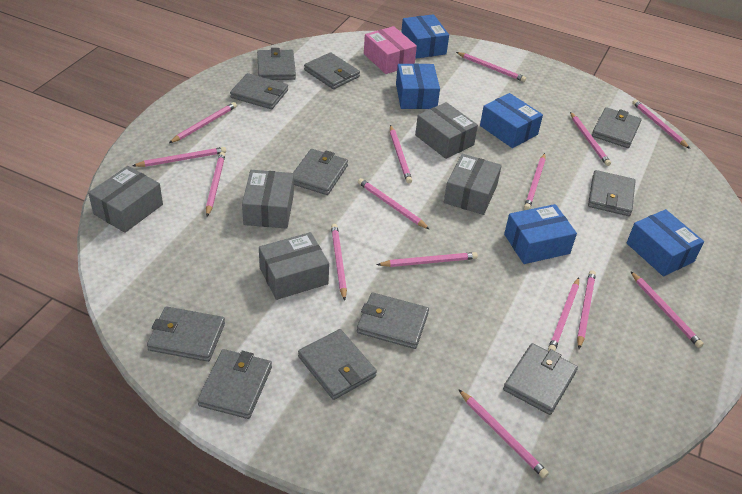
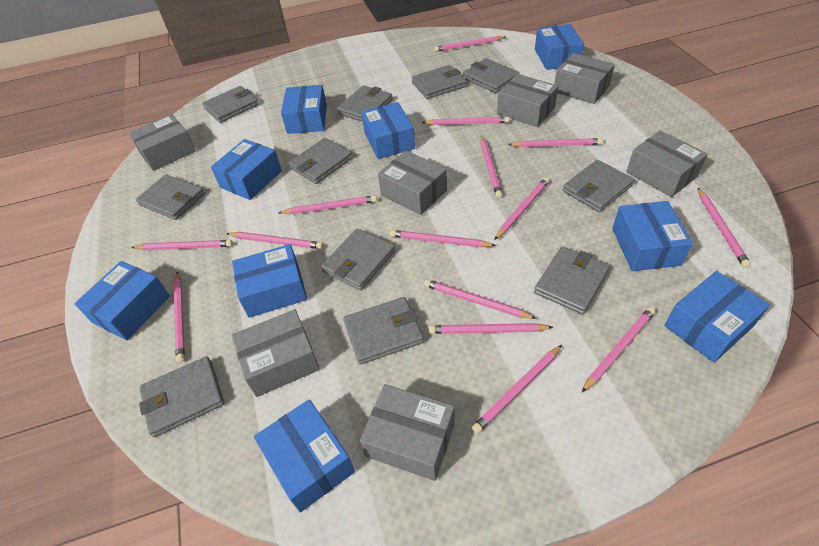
blue box: [396,64,440,109] [401,14,449,59] [480,93,543,148] [504,204,577,264] [627,209,704,276] = 5 -> [75,261,170,341] [211,139,282,200] [232,244,307,318] [254,399,355,512] [281,85,327,134] [361,102,415,159] [535,24,584,70] [612,201,693,271] [664,271,770,363] = 9
grey box: [88,166,163,233] [242,170,294,229] [259,232,329,300] [415,102,478,159] [444,154,502,215] = 5 -> [129,114,196,171] [232,309,320,397] [360,384,455,481] [378,150,447,215] [497,74,558,127] [554,53,615,104] [626,131,708,197] = 7
pink box: [364,26,417,74] = 1 -> none = 0

